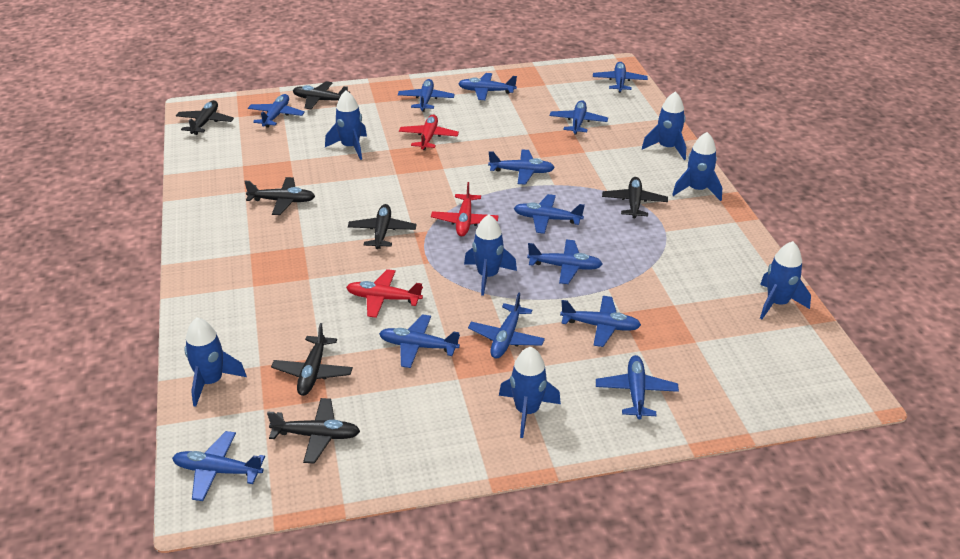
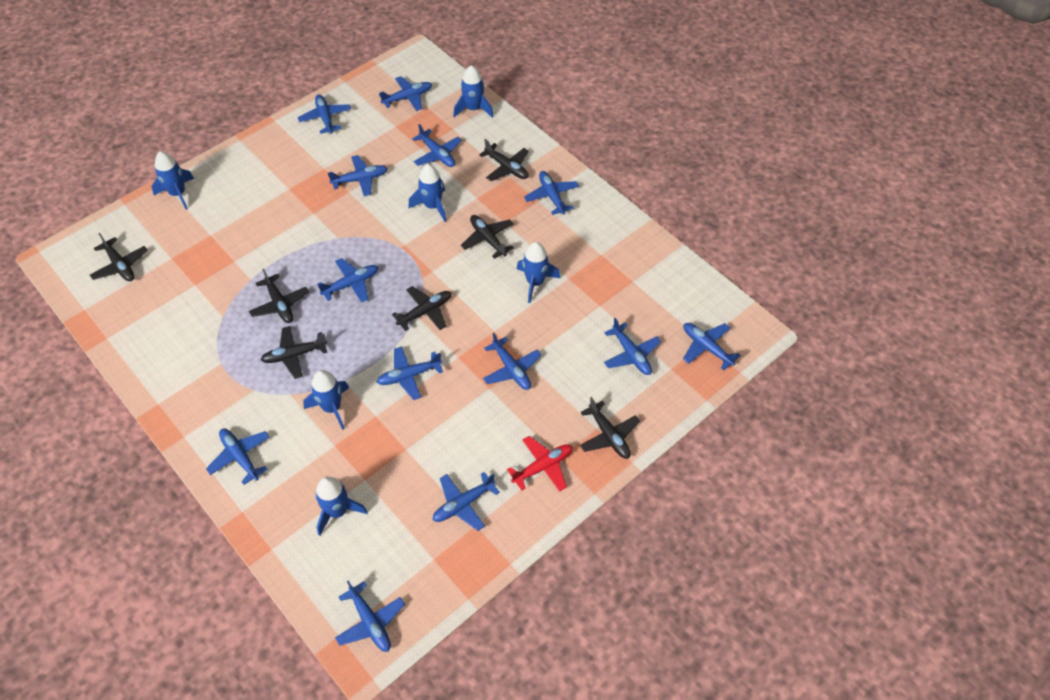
blue rocket: [184,317,247,407] [325,91,367,160] [464,215,517,296] [499,346,561,438] [642,91,686,160] [672,132,722,201] [760,241,811,319] = 7 -> [152,151,194,210] [303,370,349,430] [315,476,368,536] [408,164,446,222] [453,65,494,118] [517,242,560,303] = 6
red plane: [346,269,423,318] [399,115,459,150] [431,182,498,237] = 3 -> [507,436,572,492] = 1

